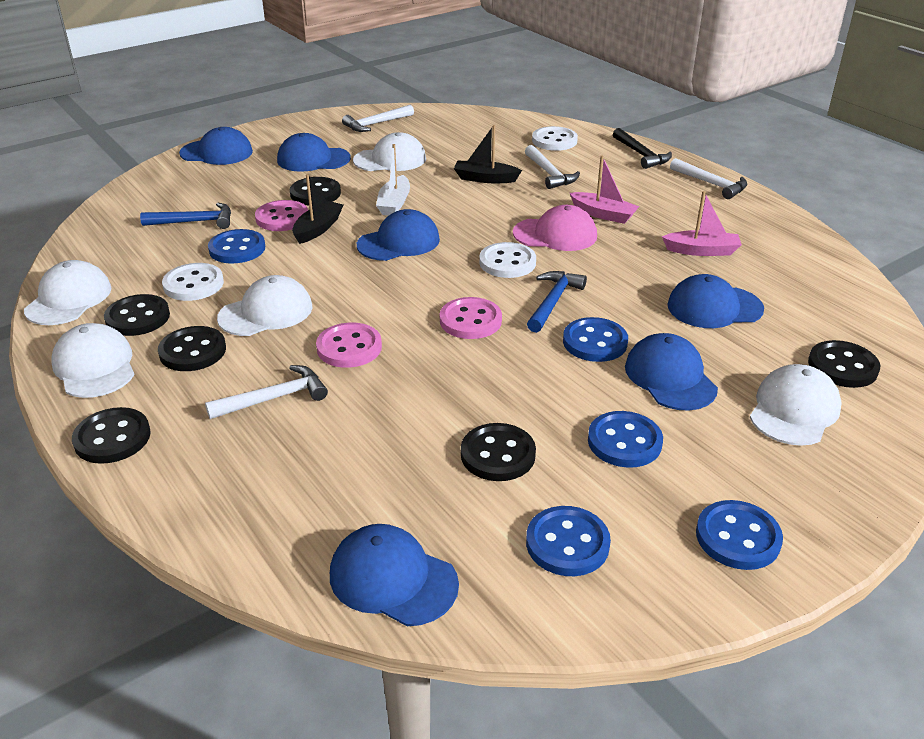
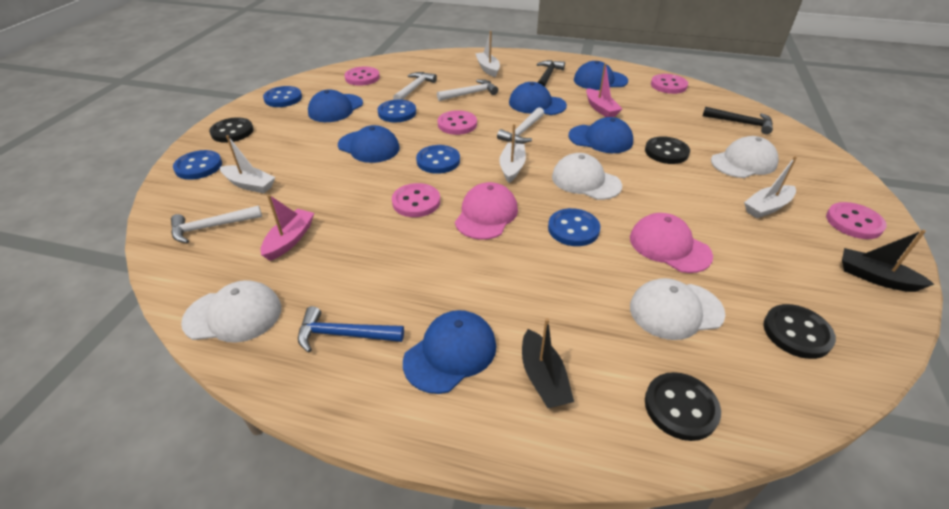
black button: [72,407,151,464] [104,294,170,336] [158,326,226,371] [290,177,341,205] [461,423,536,481] [808,340,880,388] = 6 -> [209,117,253,143] [645,136,690,164] [645,372,721,441] [763,304,836,359] = 4
black hammer: [613,128,672,169] = 1 -> [537,60,565,87] [703,106,773,134] = 2
blue hammer: [140,203,231,229] [527,271,587,333] = 2 -> [298,306,404,353] = 1
pink button: [255,200,308,231] [316,323,382,368] [440,297,502,339] = 3 -> [344,66,380,86] [392,183,440,217] [438,110,477,135] [651,74,688,94] [826,202,887,239] = 5
pink cap: [513,205,597,251] = 1 -> [455,182,518,240] [630,213,713,273] = 2
white boat: [376,144,410,216] = 1 -> [220,135,275,193] [475,31,500,77] [499,124,526,183] [744,156,797,218] = 4
white button: [162,263,224,301] [479,242,536,278] [532,126,578,151] = 3 -> none = 0
white cap: [24,260,112,325] [52,323,135,398] [217,275,312,336] [353,132,426,171] [750,364,842,446] = 5 -> [181,280,281,343] [552,153,622,200] [630,278,725,340] [711,136,779,178] = 4

